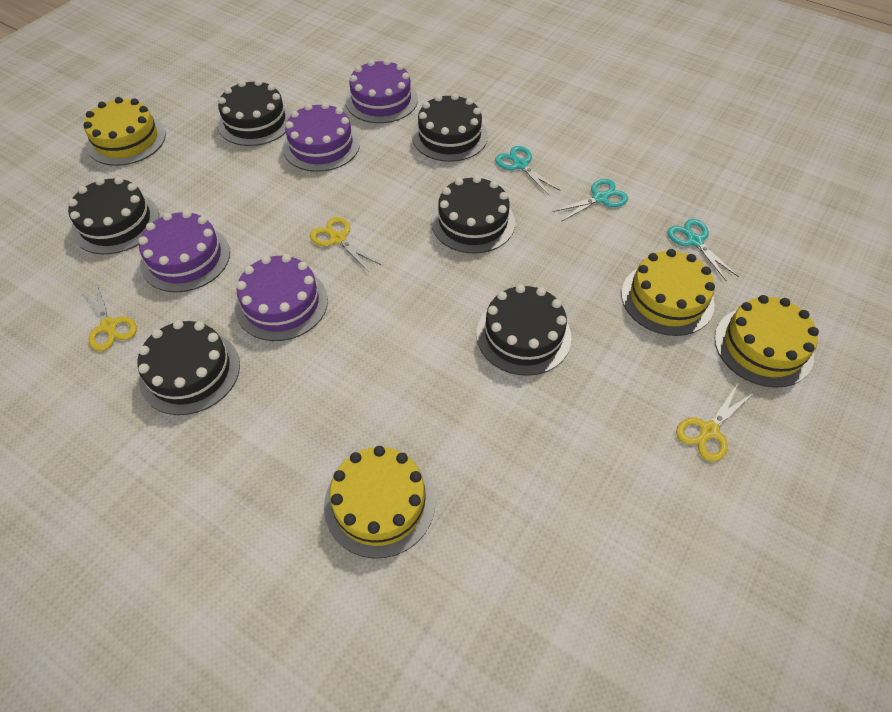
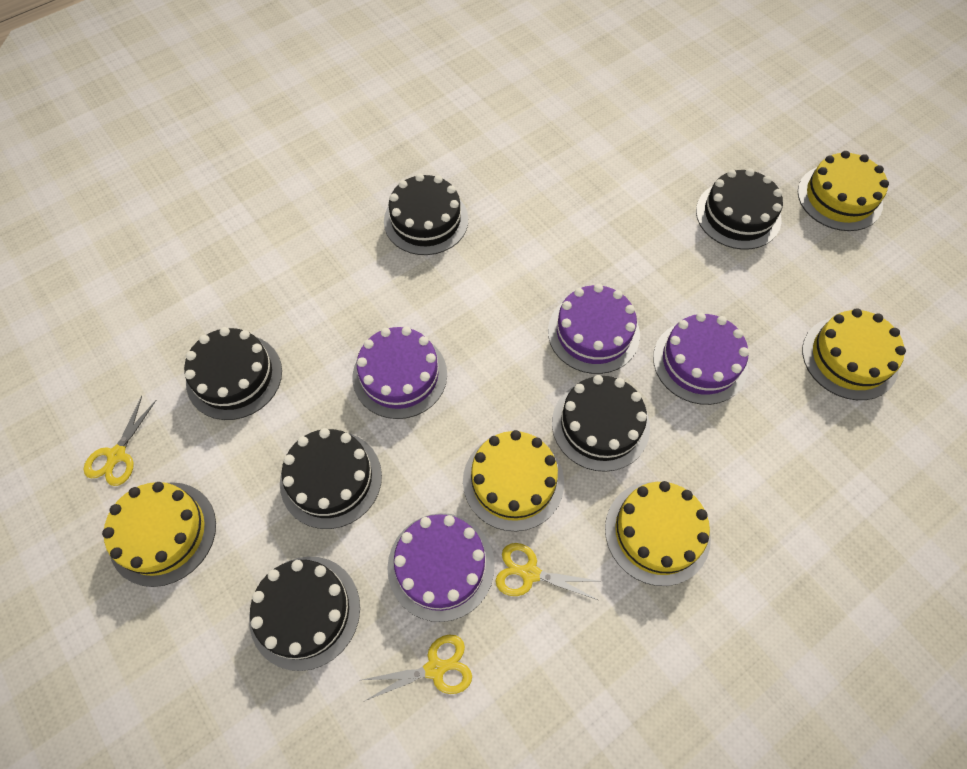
turquoise scissors: [495,146,560,196] [552,179,628,222] [668,219,739,282] = 3 -> none = 0
yellow cake: [84,97,166,166] [324,446,435,558] [621,249,715,336] [715,295,819,388] = 4 -> [102,482,216,587] [463,430,564,531] [605,481,711,586] [798,151,889,231] [802,308,906,400] = 5

